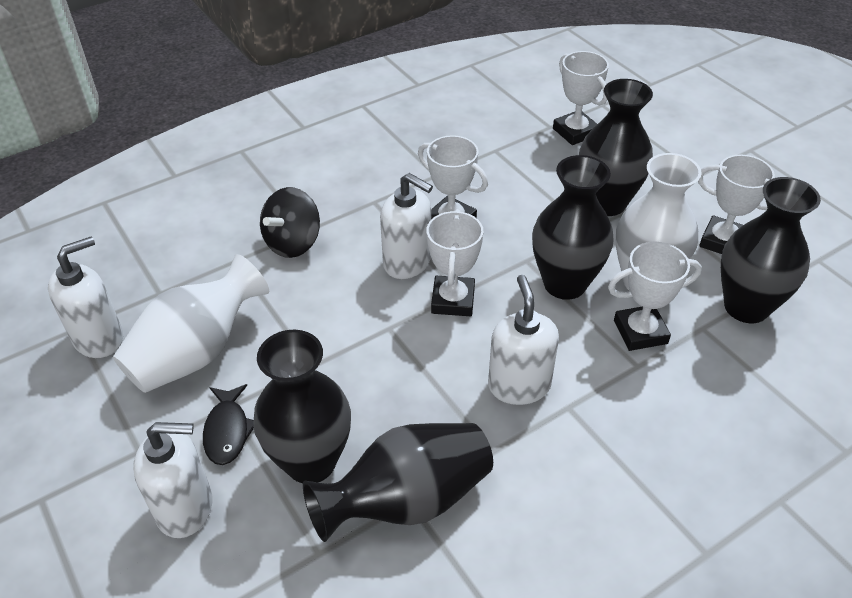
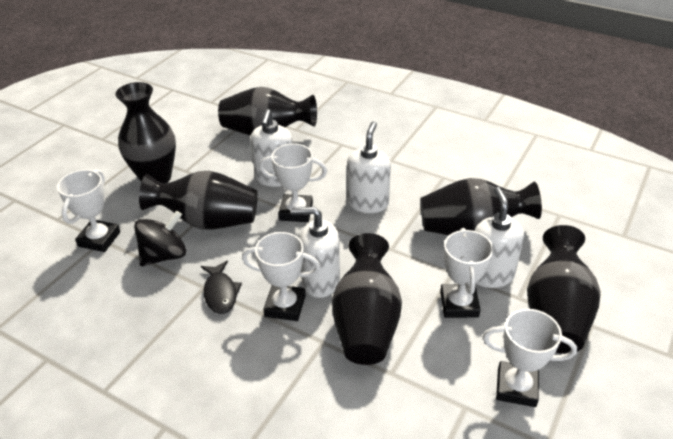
black vase: [253,330,351,483] [303,423,493,542] [532,155,614,300] [579,79,653,216] [721,177,821,323] = 5 -> [115,82,176,184] [139,171,258,230] [218,87,317,136] [332,233,402,365] [420,178,542,235] [527,225,600,354] = 6
white vase: [113,254,269,393] [616,153,702,291] = 2 -> none = 0

